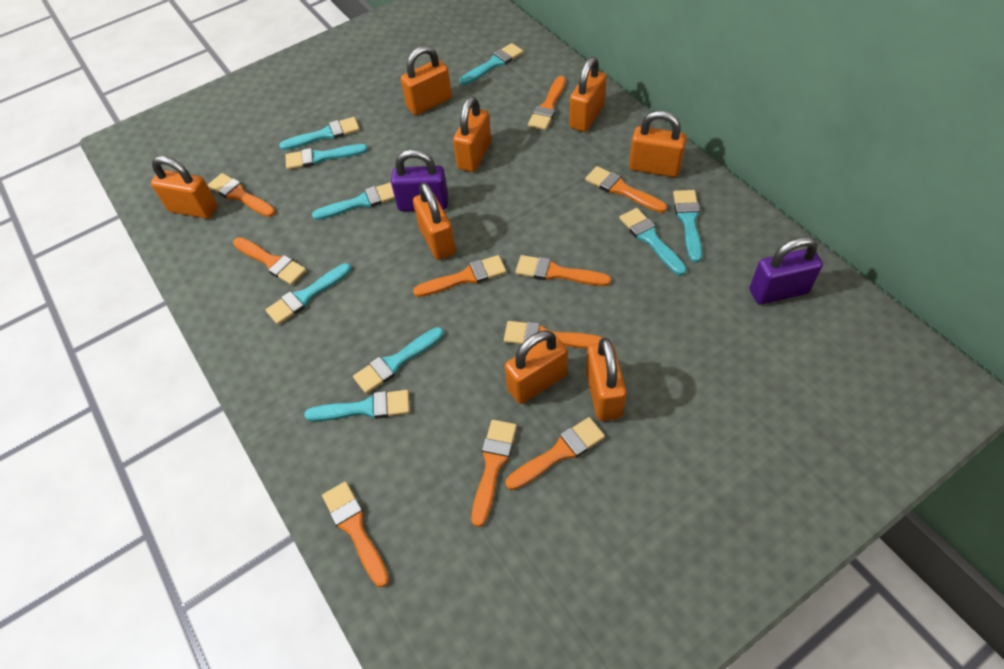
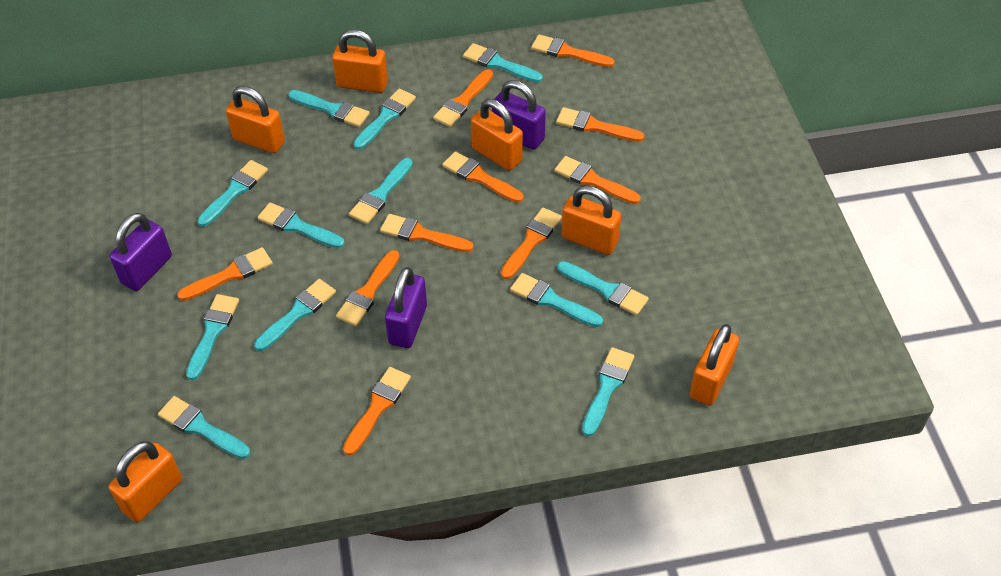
orange padlock: [151,156,218,219] [401,46,452,115] [413,182,456,260] [453,96,491,172] [504,330,568,404] [569,57,606,132] [586,338,627,421] [629,111,687,177] = 8 -> [109,441,182,522] [226,86,285,153] [332,30,388,93] [471,99,523,171] [561,186,621,255] [690,324,739,406] = 6
purple padlock: [391,149,448,211] [750,237,823,305] = 2 -> [110,213,172,291] [385,267,427,348] [492,80,546,150] = 3
turquoise brush: [265,263,351,325] [279,117,360,150] [285,144,368,169] [304,390,410,421] [312,182,395,220] [353,327,444,394] [460,43,523,85] [619,208,687,276] [673,190,702,262] = 9 -> [158,396,250,459] [186,294,239,380] [198,160,268,227] [254,279,336,351] [258,202,345,248] [288,90,370,127] [349,158,413,224] [353,89,416,150] [463,43,543,83] [510,273,603,327] [557,261,649,315] [582,347,634,437] = 12

